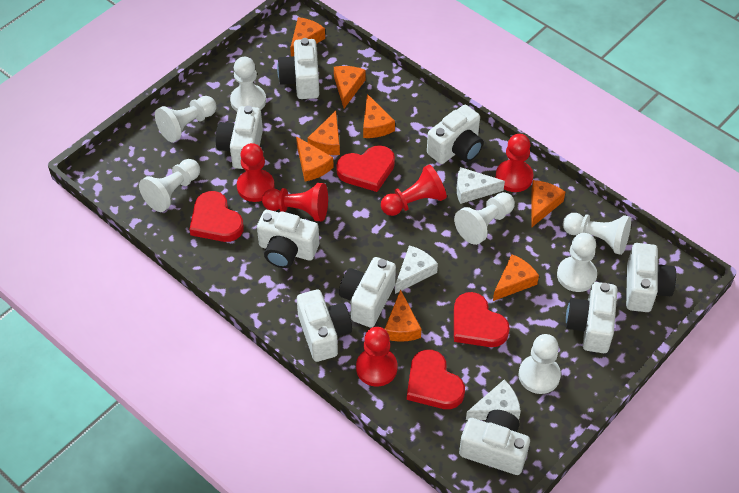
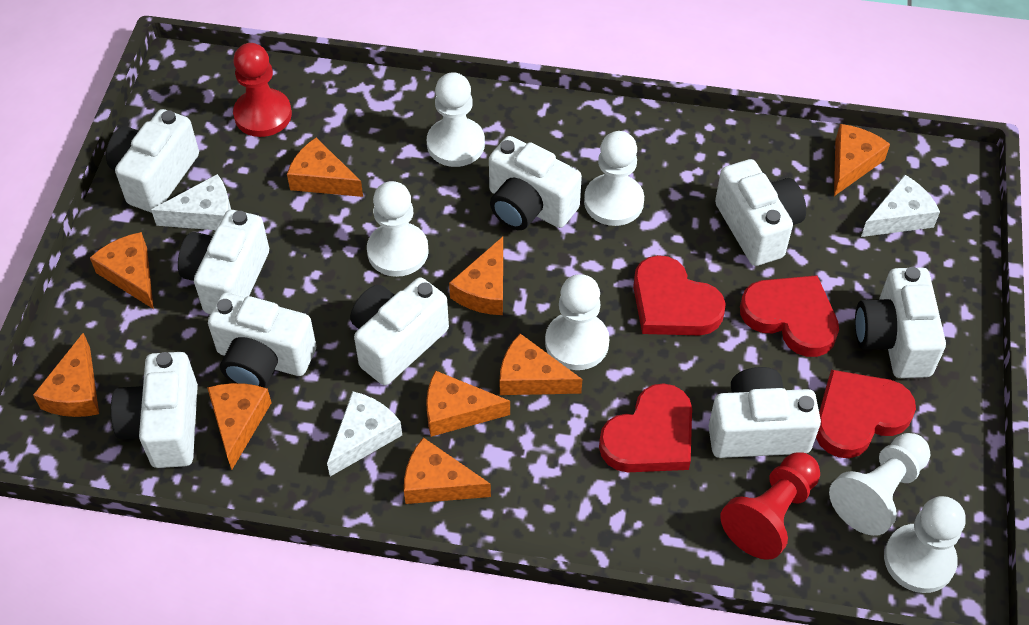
orange cheese: [290,17,325,56] [296,136,334,182] [307,111,340,155] [334,66,366,108] [363,94,395,138] [385,290,421,341] [493,254,539,301] [531,180,565,227] = 8 -> [33,333,99,417] [90,232,154,309] [207,383,271,470] [287,138,363,197] [404,437,491,504] [426,370,510,437] [449,237,503,315] [500,334,582,395] [834,124,890,196] = 9
red pawn: [237,143,274,202] [262,183,328,221] [356,327,398,386] [381,164,447,216] [496,134,533,192] = 5 -> [233,43,292,137] [720,452,820,560] = 2
white pawn: [139,159,200,212] [155,96,217,142] [230,57,266,111] [454,192,515,245] [518,334,561,394] [557,233,597,292] [563,213,631,255] = 7 -> [367,181,429,277] [427,72,485,167] [545,274,609,370] [584,131,644,226] [829,433,930,536] [884,496,966,593] = 6

